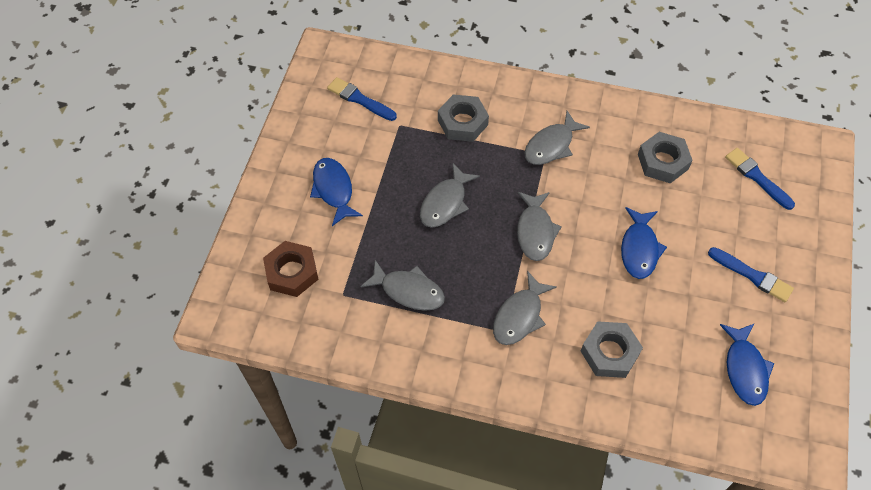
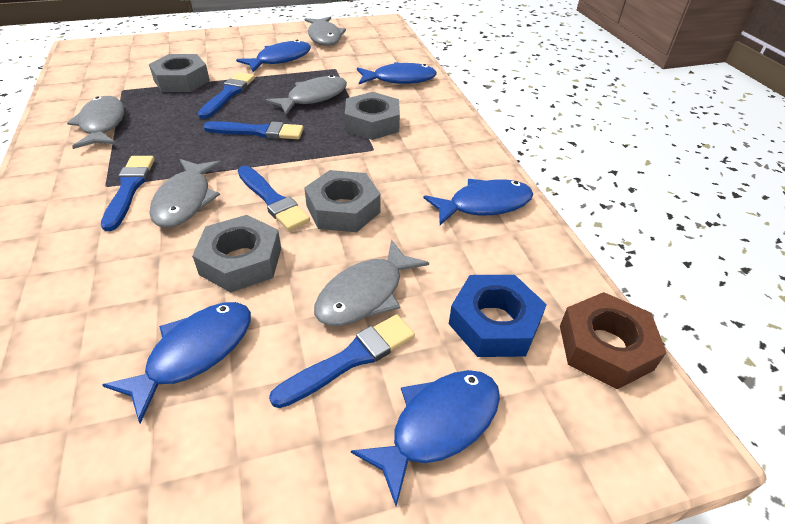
blue brush: [327,77,397,121] [708,247,794,302] [725,148,795,210] = 3 -> [101,156,155,231] [198,72,255,119] [203,121,304,139] [238,166,310,231] [269,314,415,408] = 5
blue fish: [310,158,363,226] [621,207,667,279] [720,323,774,406] = 3 -> [102,302,251,423] [236,40,311,72] [351,370,500,506] [357,62,437,84] [423,179,533,225] = 5
blue nut: none = 0 -> [449,275,547,357] = 1
grey nut: [438,94,489,142] [581,321,643,378] [638,132,693,183] = 3 -> [149,54,210,92] [192,215,281,293] [304,170,381,232] [345,92,400,140] = 4

